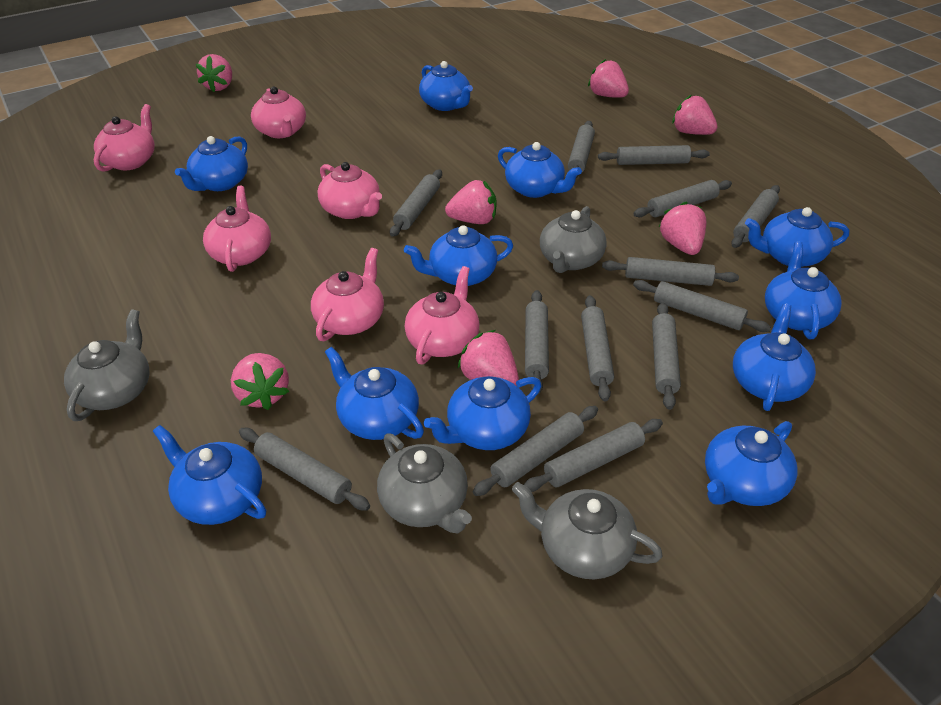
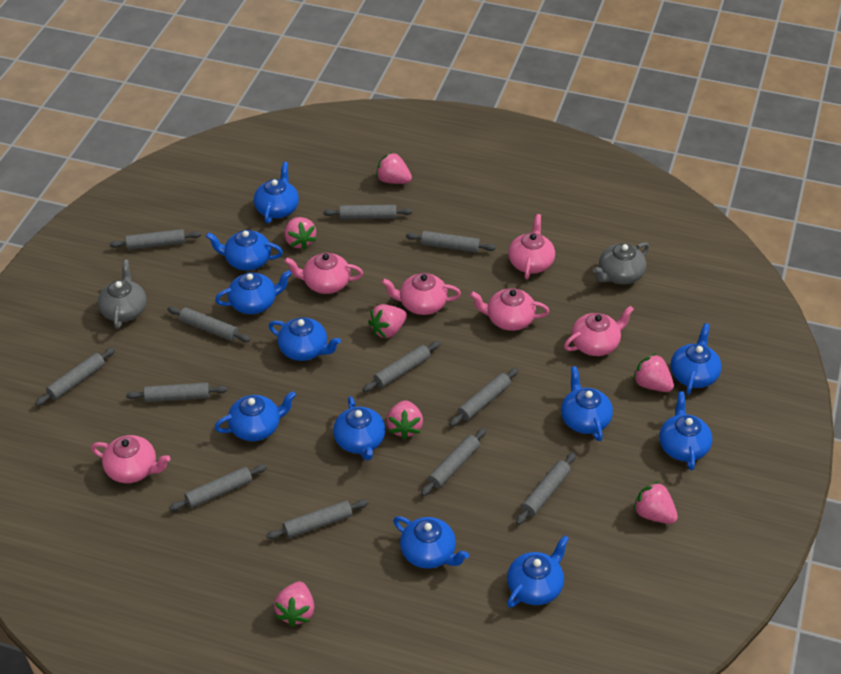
grey rolling pin: [239,428,370,510] [390,169,442,237] [473,406,598,496] [524,419,663,492] [525,290,549,395] [568,121,595,178] [581,295,614,402] [598,145,710,165] [602,257,739,286] [633,180,732,217] [633,280,771,332] [652,302,681,410] [731,185,780,248] = 13 -> [35,347,115,406] [109,229,201,250] [126,383,227,402] [167,306,250,342] [169,464,267,511] [266,499,368,539] [323,205,413,219] [363,341,441,392] [406,231,496,253] [421,428,486,496] [449,368,519,427] [516,453,576,525] = 12
grey teapot: [64,309,150,421] [377,434,472,533] [512,482,663,579] [540,206,607,273] = 4 -> [98,260,147,329] [593,242,649,284] = 2

